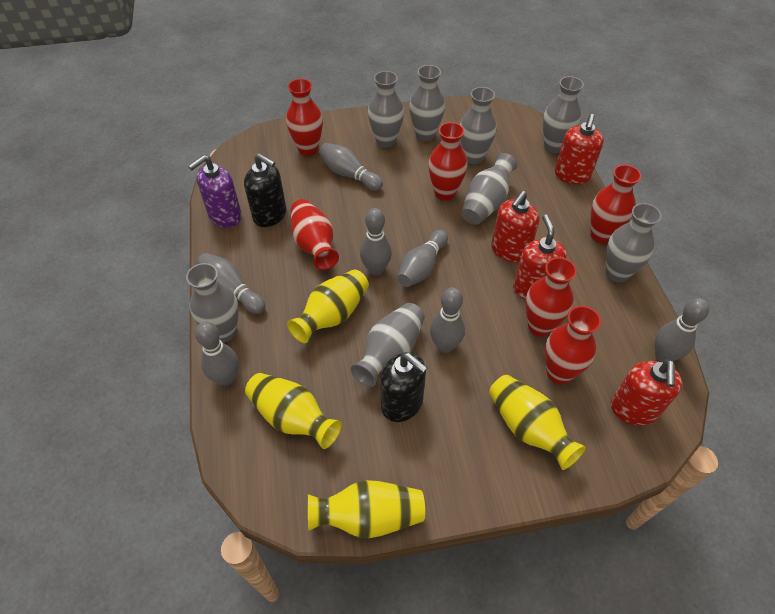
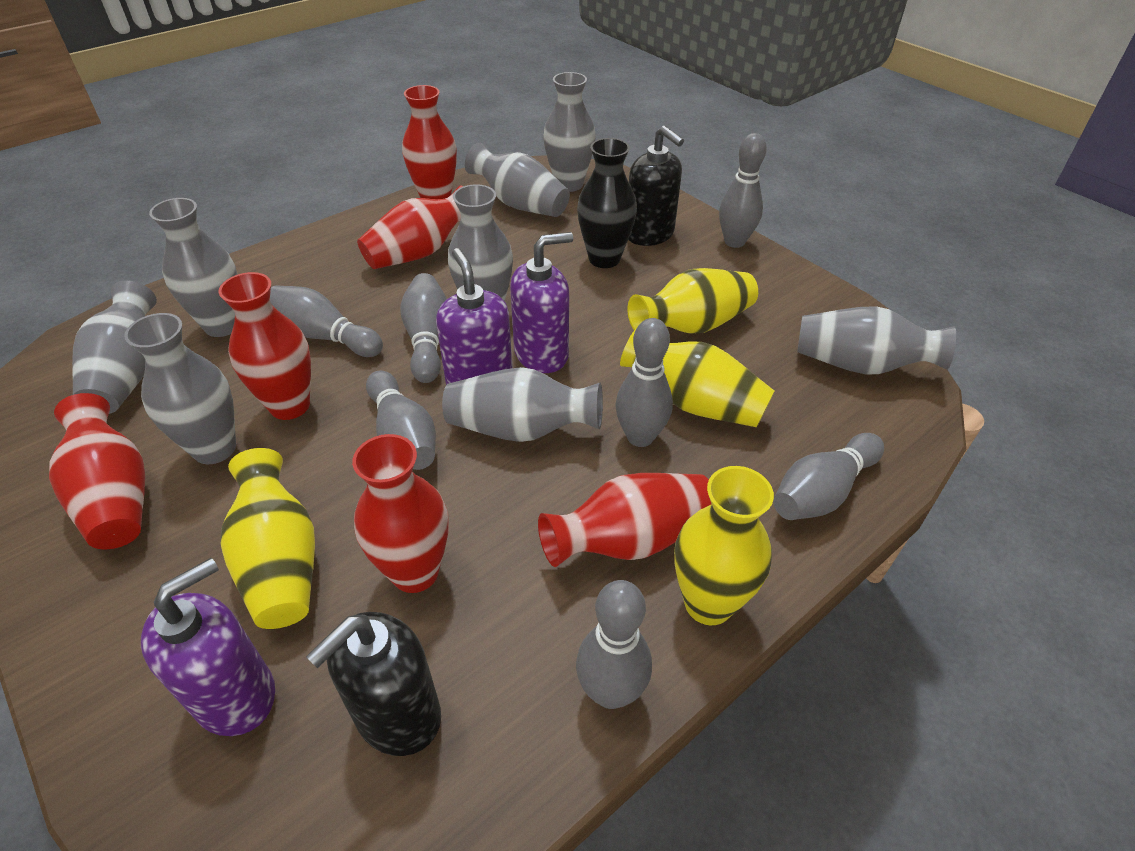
black vase: none = 0 -> [577,138,637,268] = 1
purple soap dispenser: [188,155,242,228] = 1 -> [141,558,275,736] [436,248,513,385] [510,232,573,373] = 3
red soap dispenser: [491,191,539,263] [513,215,567,300] [555,114,604,185] [611,359,683,426] = 4 -> none = 0

